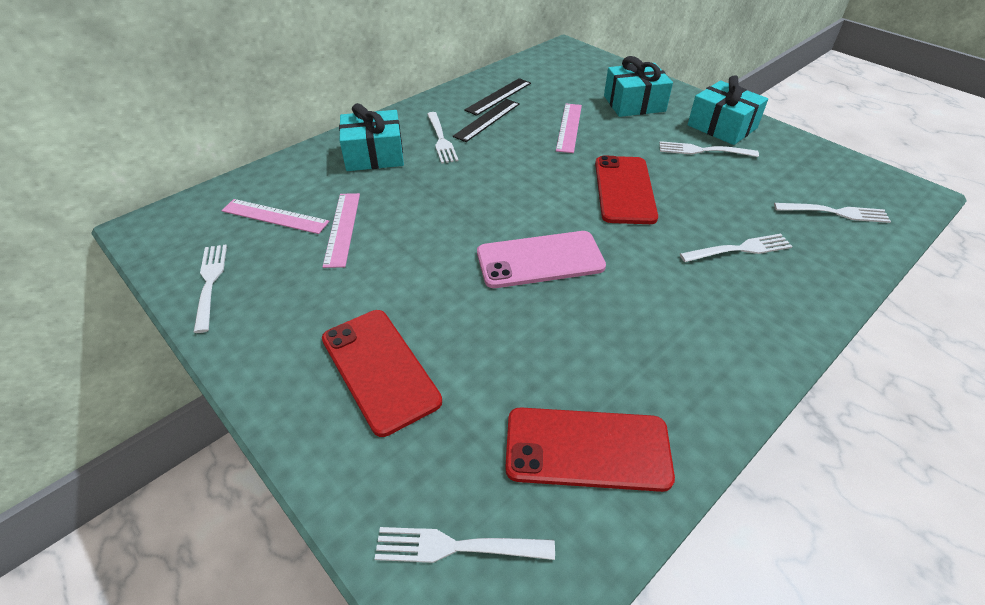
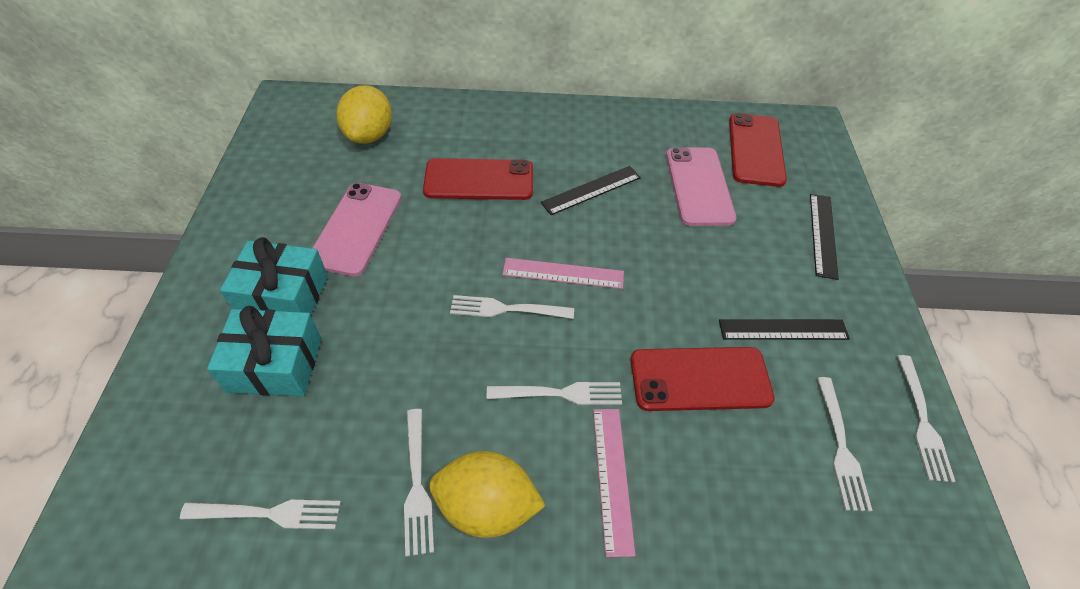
black ruler: [453,99,520,142] [464,78,531,116] = 2 -> [541,166,641,215] [719,319,850,340] [810,194,839,280] = 3
pink phone: [477,231,606,288] = 1 -> [312,183,402,277] [666,147,736,226] = 2
pink ruler: [222,199,329,234] [323,193,360,268] [556,104,582,153] = 3 -> [502,258,624,289] [593,409,636,557] = 2
turquoise gift: [339,103,404,171] [604,56,673,117] [688,75,768,145] = 3 -> [207,306,321,396] [220,237,328,315] = 2
yellow lemon: none = 0 -> [337,85,392,144] [429,451,546,538] = 2

